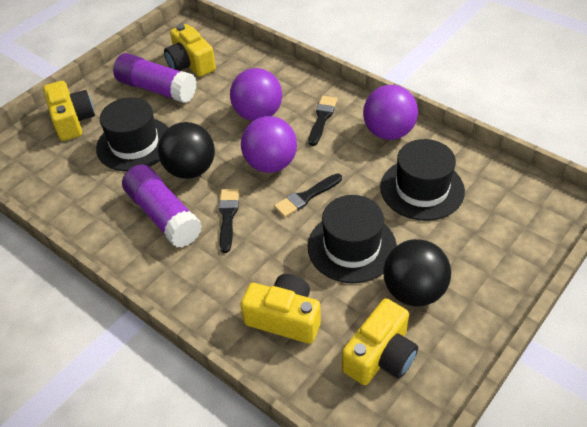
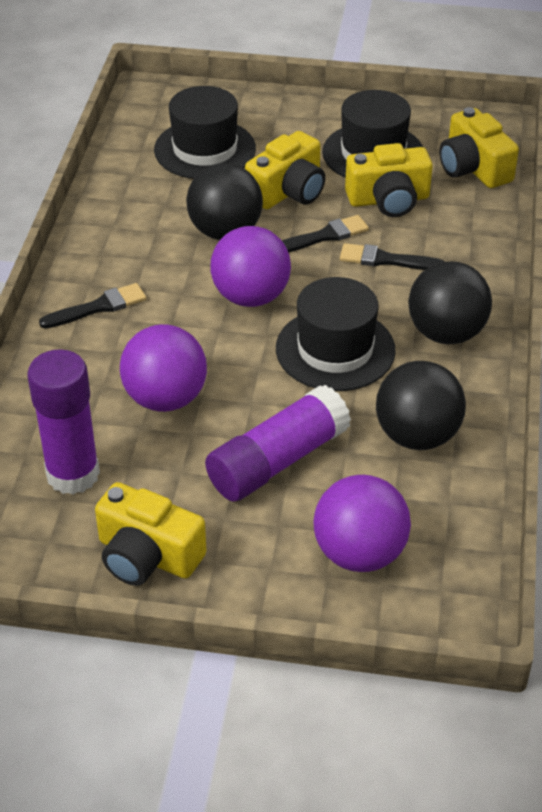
black ball: [158,122,215,179] [383,239,451,307] = 2 -> [186,163,263,240] [376,361,466,450] [408,261,492,344] = 3

